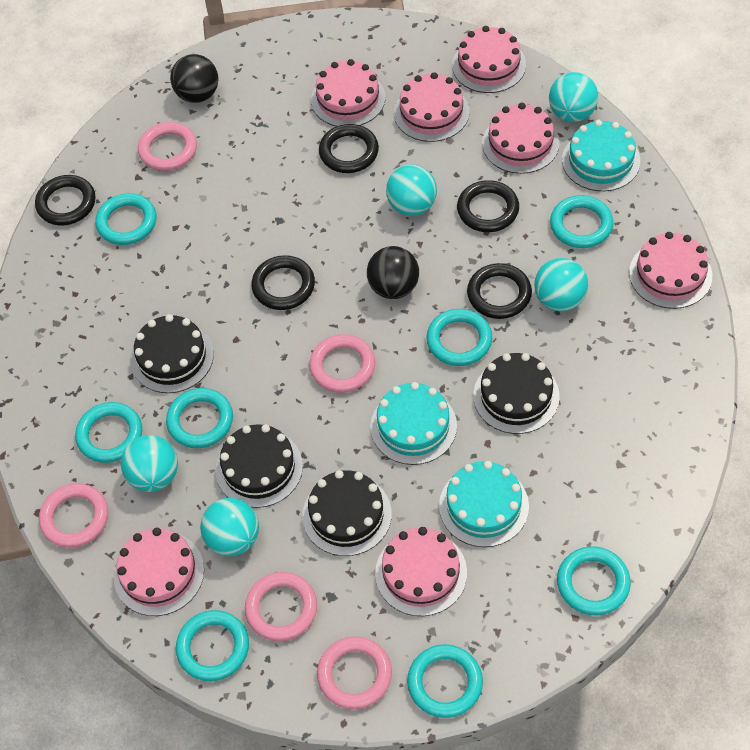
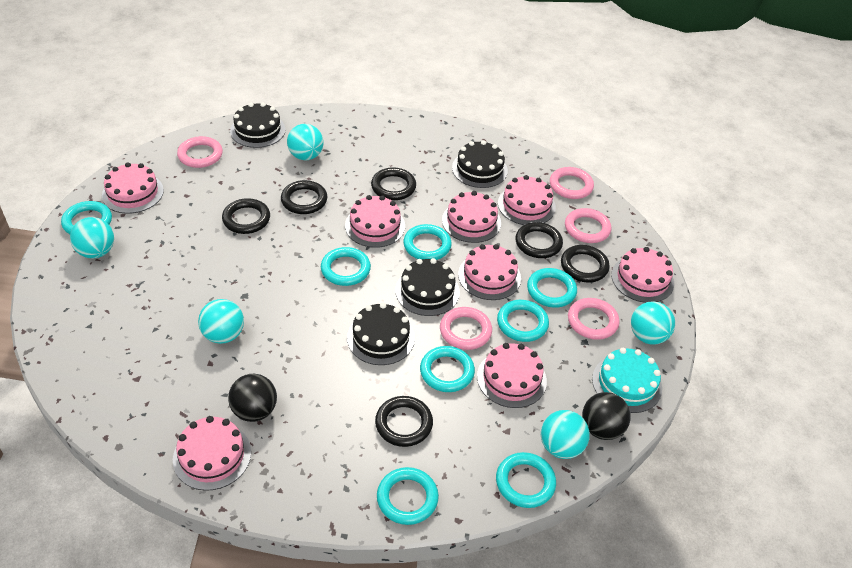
black ring: [35,175,95,225] [251,255,315,310] [319,124,379,173] [457,180,519,232] [467,263,532,319] = 5 -> [222,198,270,234] [281,180,327,214] [371,167,416,200] [375,396,433,447] [515,222,563,258] [561,245,610,283] = 6
pink cake: [114,528,204,616] [311,59,385,126] [375,527,467,616] [394,72,469,142] [452,26,526,93] [482,103,559,174] [629,232,712,309] = 7 -> [102,162,164,214] [173,416,251,491] [345,195,405,248] [442,191,501,243] [458,244,521,300] [477,343,547,408] [498,175,556,225] [611,247,674,303] = 8
turquoise cake: [370,382,457,465] [439,461,529,547] [562,120,640,191] = 3 -> [592,348,662,413] = 1

